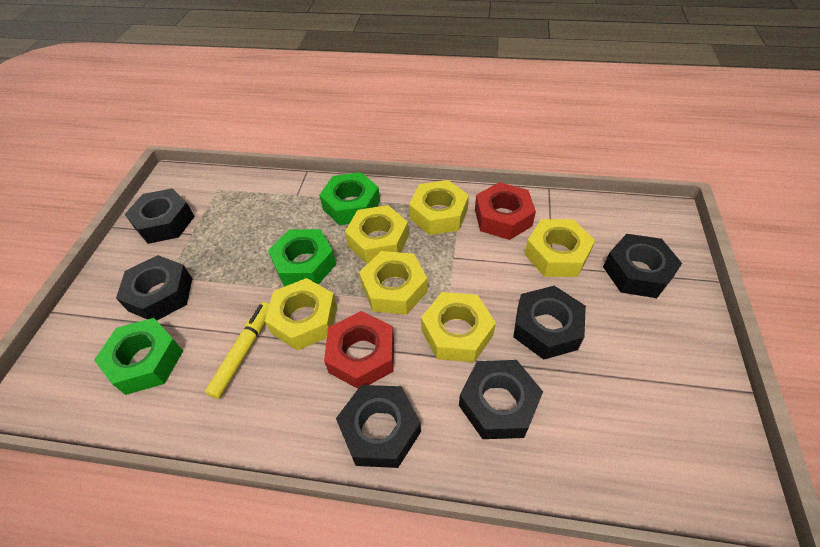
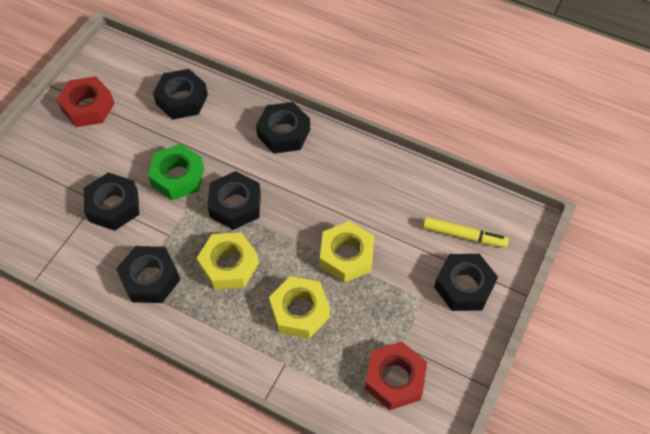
green nut: [94,318,183,395] [268,229,336,287] [319,172,380,225] = 3 -> [148,144,204,201] = 1
yellow nut: [265,278,337,351] [345,205,409,264] [359,251,428,315] [409,180,469,235] [421,292,496,362] [524,219,595,277] = 6 -> [197,232,259,290] [269,276,330,339] [320,221,374,283] = 3

